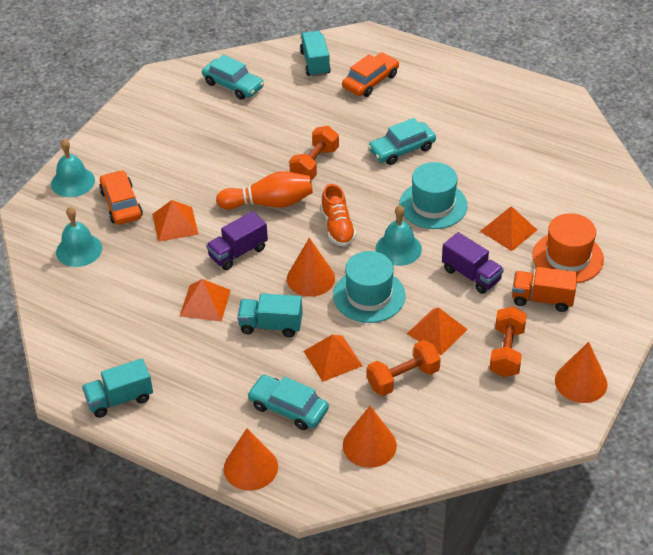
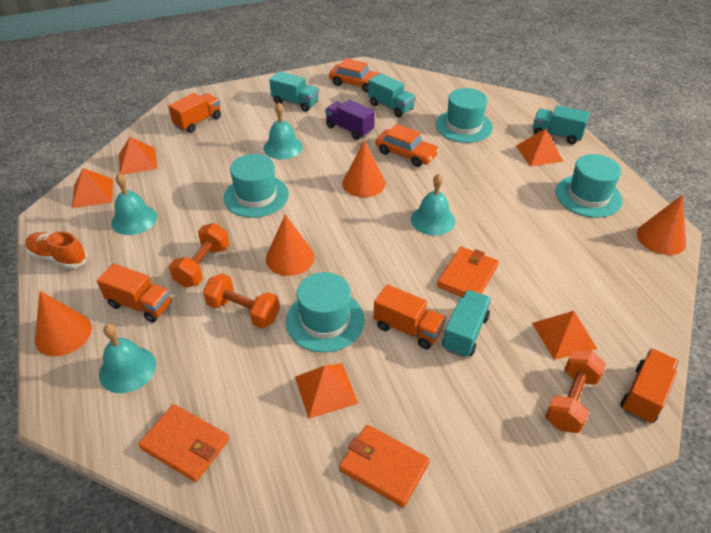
orange bowling pin: [216,172,313,210] = 1 -> none = 0
orange hat: [532,213,604,283] = 1 -> none = 0
orange truck: [512,267,578,312] = 1 -> [97,263,172,323] [168,93,221,133] [374,284,446,349] [620,348,679,423] = 4
orange wallet: none = 0 -> [138,404,229,482] [339,425,430,508] [437,246,499,297] = 3
purple truck: [206,211,268,270] [442,232,504,294] = 2 -> [325,100,375,140] = 1
turquoise bell: [51,139,95,197] [56,207,102,267] [376,205,422,266] = 3 -> [99,324,156,393] [111,173,157,235] [264,102,303,160] [411,174,456,236] = 4
turquoise car: [202,54,264,100] [247,375,329,430] [368,118,436,165] = 3 -> none = 0
turquoise hat: [333,251,406,323] [399,162,468,229] = 2 -> [224,154,289,218] [286,272,364,352] [435,88,493,143] [556,154,623,218] = 4
turquoise truck: [82,358,153,418] [237,293,302,337] [300,31,331,77] = 3 -> [269,71,319,112] [368,73,416,117] [442,290,491,358] [533,105,590,144] = 4

